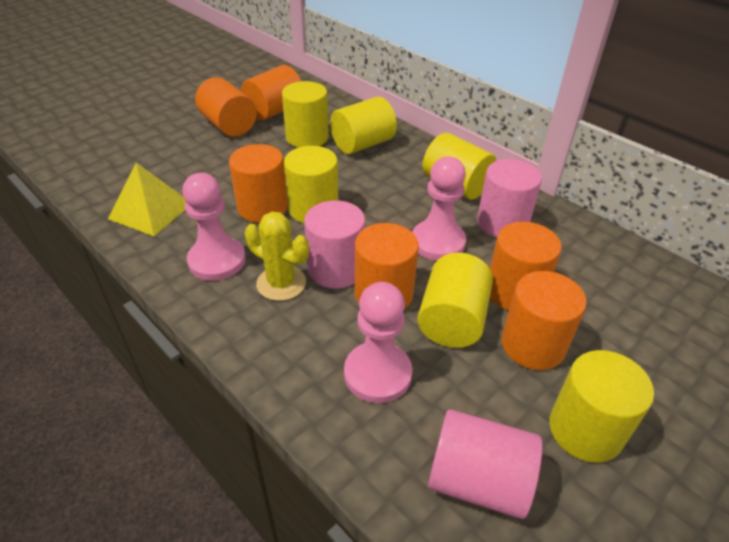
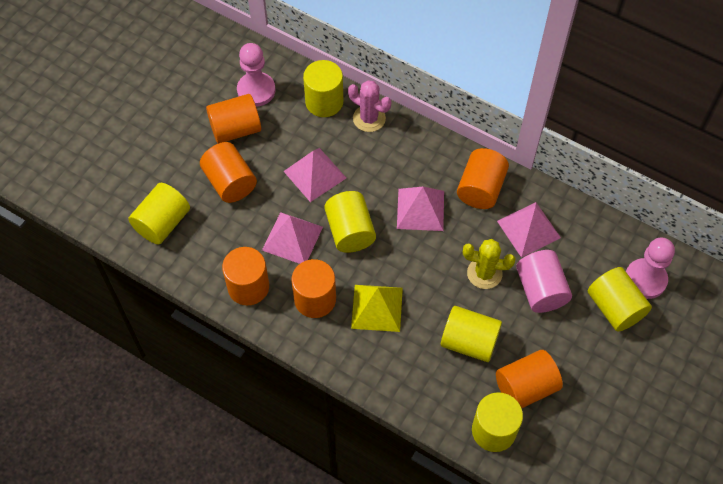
pink cactus: none = 0 -> [348,80,391,132] = 1
pink cylinder: [304,200,365,289] [428,409,543,519] [477,159,542,238] = 3 -> [516,250,572,313] = 1
pink pawn: [182,173,246,281] [344,282,412,403] [412,157,466,261] = 3 -> [237,43,276,107] [626,237,675,299] = 2
pink pyramid: none = 0 -> [262,212,323,264] [283,148,346,202] [397,187,444,231] [497,202,561,257] = 4

